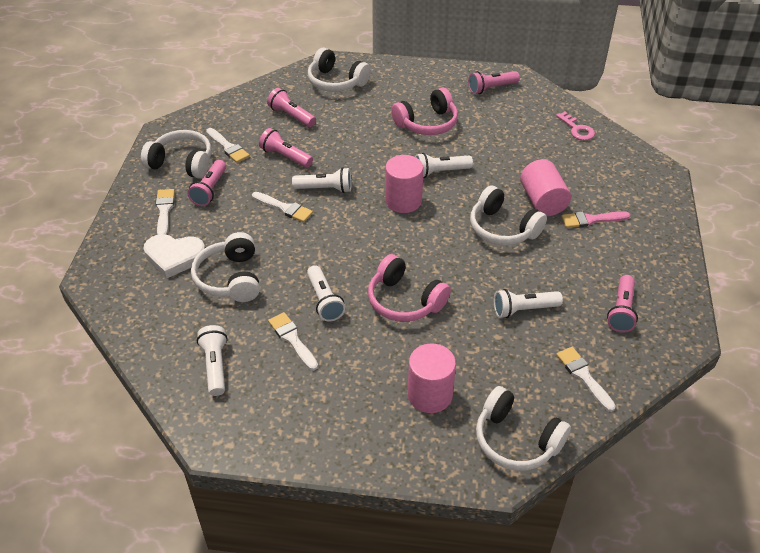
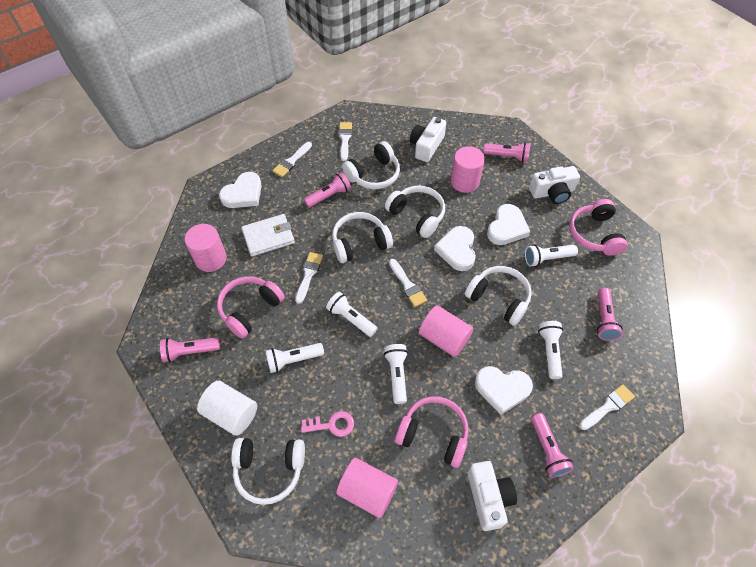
pink brush: [561,211,630,228] = 1 -> none = 0
pink cylinder: [385,155,424,213] [408,343,456,413] [520,159,571,216] = 3 -> [185,224,227,272] [337,458,398,518] [419,305,473,357] [451,146,485,193] = 4
pink headphones: [368,254,451,322] [391,88,458,135] = 2 -> [217,276,285,338] [395,396,469,468] [569,199,628,256] = 3
white camera: none = 0 -> [410,117,446,162] [467,461,517,531] [529,166,580,204] = 3
white cylinder: none = 0 -> [197,381,257,436] = 1
white heart: [144,234,205,278] = 1 -> [219,172,262,208] [434,226,476,271] [475,366,533,415] [487,204,530,245] = 4
white wallet: none = 0 -> [241,214,295,257] = 1

